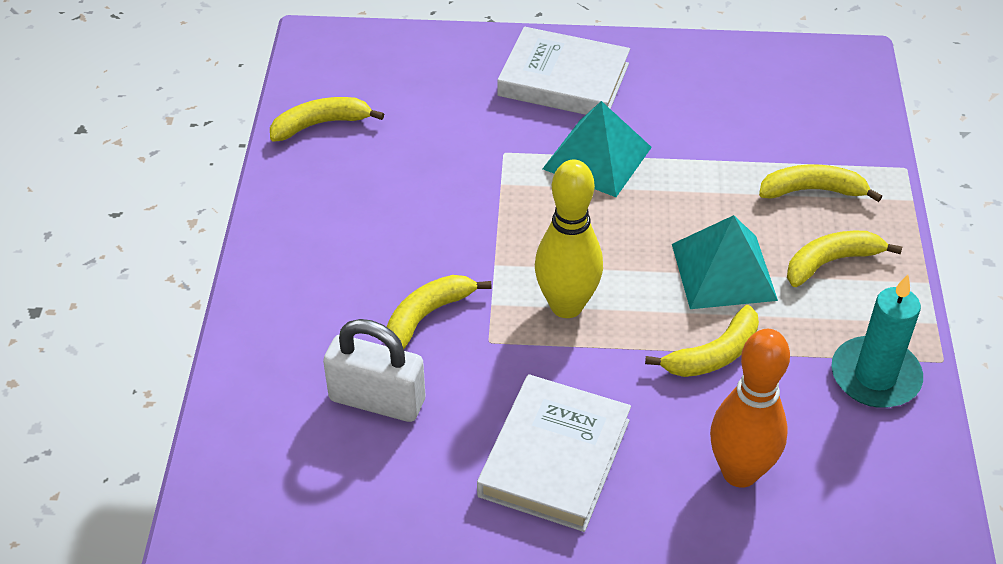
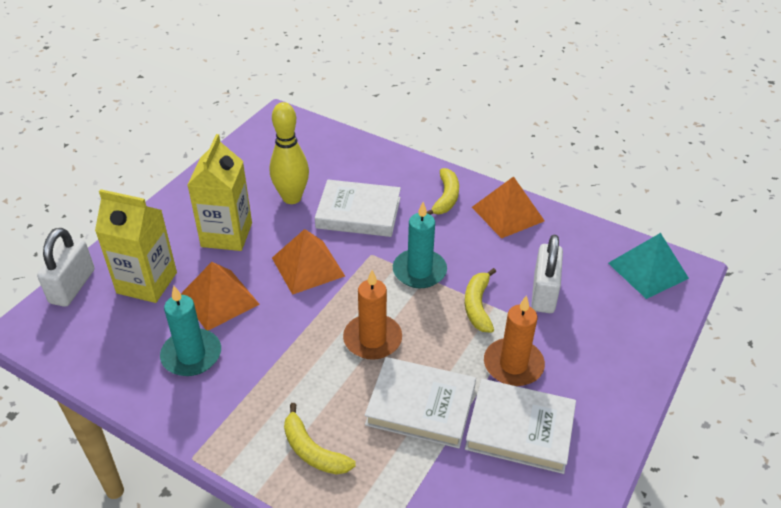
orange bowling pin: [710,329,790,488] = 1 -> none = 0
orange candle: none = 0 -> [343,270,402,360] [484,295,545,386] = 2
orange pyramid: none = 0 -> [181,262,260,331] [272,229,345,295] [472,176,545,238] = 3
turquoise candle: [831,274,923,408] = 1 -> [160,286,221,376] [393,202,447,288] = 2
turquoise pyramid: [542,101,652,197] [672,215,778,309] = 2 -> [608,233,689,299] = 1
white book: [477,374,631,532] [497,27,630,115] = 2 -> [315,180,401,237] [365,357,476,448] [465,379,576,474] = 3
white padlock: [323,319,425,422] = 1 -> [37,228,94,307] [531,234,563,313] = 2
yellow banana: [270,97,384,142] [387,275,492,349] [645,305,759,377] [759,164,882,202] [787,231,902,287] = 5 -> [284,403,356,475] [427,168,459,215] [465,268,496,333] = 3
yellow carton: none = 0 -> [95,189,177,303] [187,134,252,251] = 2

